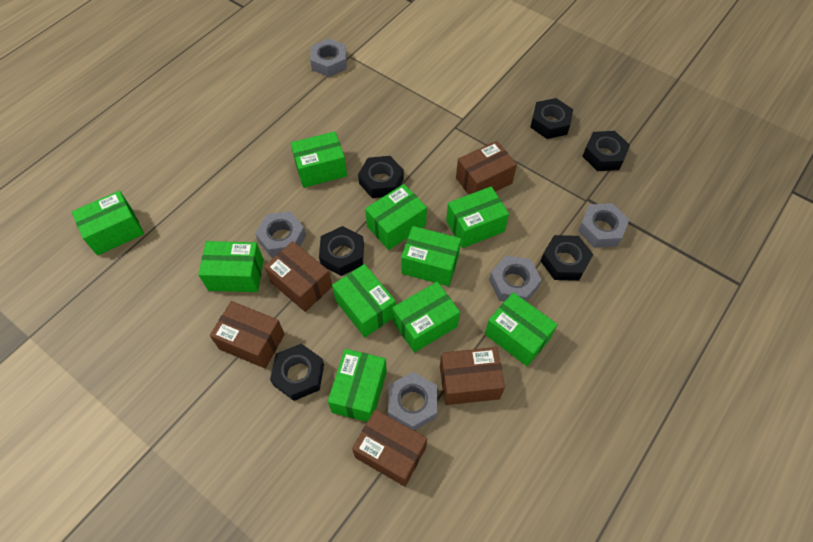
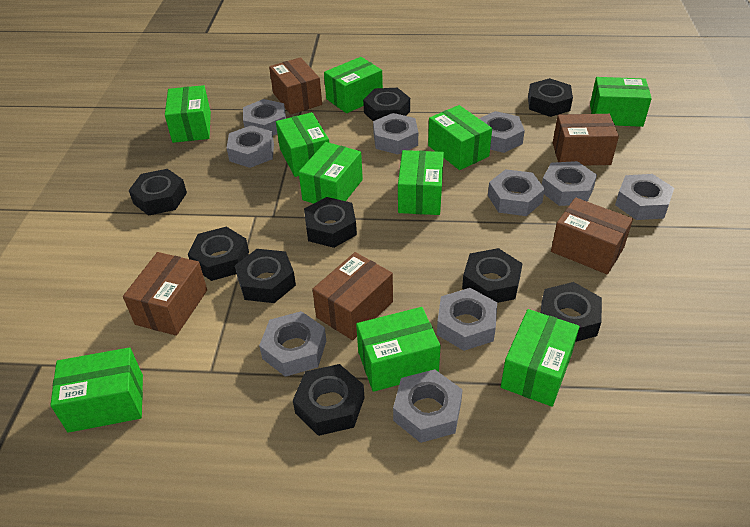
black nut: [270,344,324,401] [319,226,364,276] [358,156,404,198] [530,98,573,139] [541,235,593,281] [582,131,630,171] = 6 -> [129,169,187,216] [188,227,249,281] [235,249,296,303] [293,364,365,436] [304,197,357,248] [363,88,410,121] [462,248,523,303] [528,78,573,117] [541,282,602,342] = 9
grey nut: [255,211,306,258] [310,38,347,77] [388,372,437,430] [489,255,542,302] [578,203,629,248] = 5 -> [227,125,274,168] [243,99,286,135] [259,311,326,377] [373,113,418,155] [393,369,463,443] [437,288,497,351] [479,111,525,153] [488,169,545,216] [542,161,597,206] [615,174,674,220] = 10

